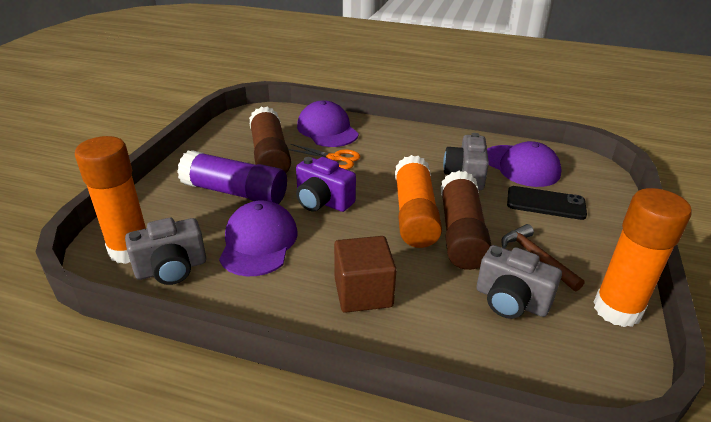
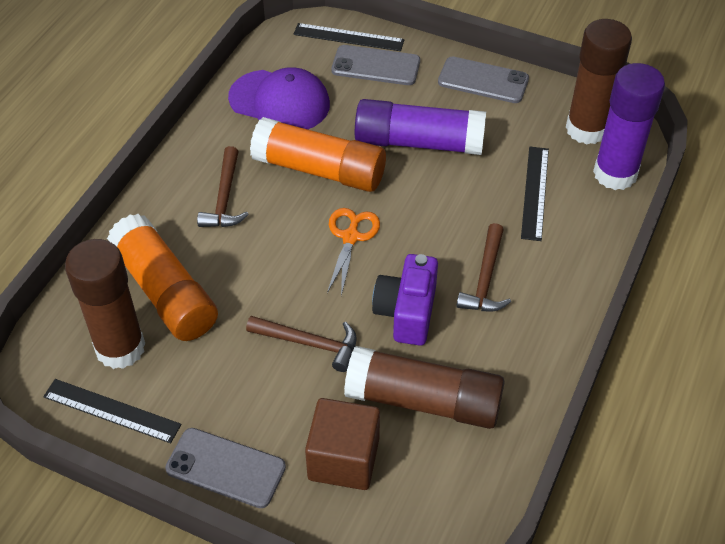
black phone: [507,186,587,220] = 1 -> none = 0
black ruler: none = 0 -> [43,379,181,443] [294,23,404,51] [521,147,549,241] = 3
brown glue stick: [249,107,291,173] [441,170,492,270] = 2 -> [65,239,145,369] [344,346,505,429] [566,19,632,144] = 3
brown hammer: [501,224,584,291] = 1 -> [197,146,249,227] [246,316,357,372] [456,223,511,311] = 3
grey camera: [125,218,206,285] [443,133,489,190] [476,245,562,319] = 3 -> none = 0
grey phone: none = 0 -> [165,428,286,508] [331,45,420,85] [438,56,529,103] = 3
orange glue stick: [75,136,146,264] [395,155,442,248] [594,188,692,327] = 3 -> [107,214,218,341] [250,117,386,192] = 2
purple cap: [219,201,298,276] [297,100,359,147] [487,141,562,187] = 3 -> [228,67,330,129] = 1
purple glue stick: [177,150,287,204] = 1 -> [355,99,486,155] [593,63,665,190] = 2

